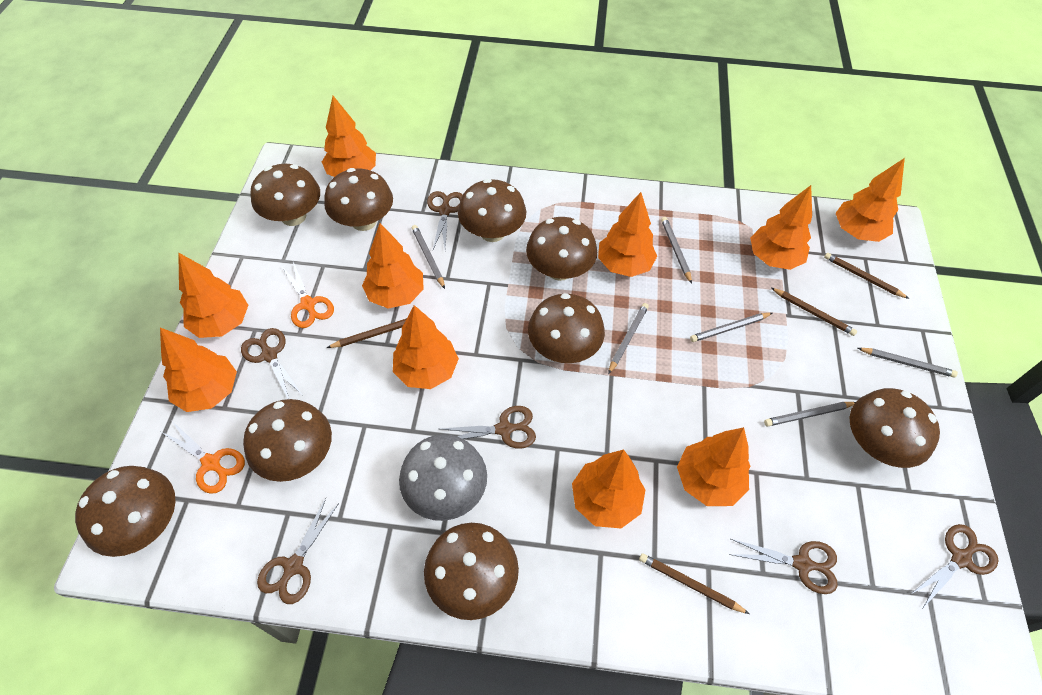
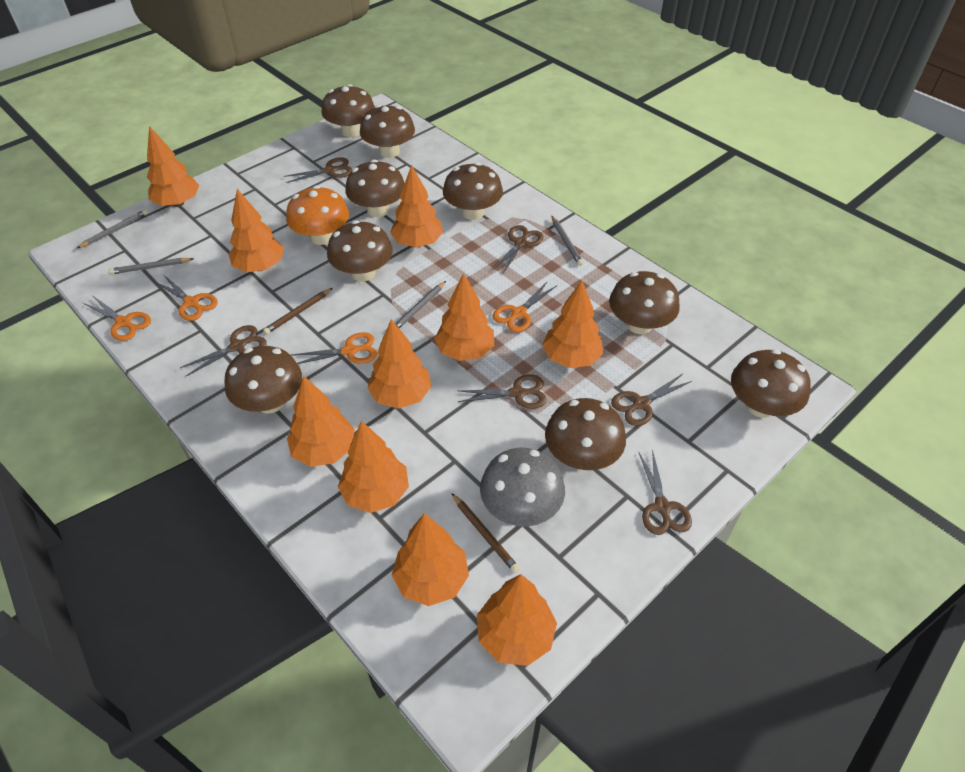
brown pencil: [327,318,407,348] [639,553,749,614] [771,288,857,336] [824,253,909,299] = 4 -> [263,288,333,334] [451,493,520,573] = 2
grey pencil: [412,225,445,289] [608,303,649,374] [661,217,692,284] [690,313,772,342] [764,402,855,427] [858,348,958,378] = 6 -> [77,209,148,248] [109,258,194,274] [395,281,446,329] [551,215,583,266] = 4
orange mushroom: none = 0 -> [286,186,349,245] = 1
orange scissors: [160,420,245,494] [282,262,334,328] = 2 -> [83,295,151,341] [154,275,218,321] [292,332,377,364] [493,281,557,332] = 4

